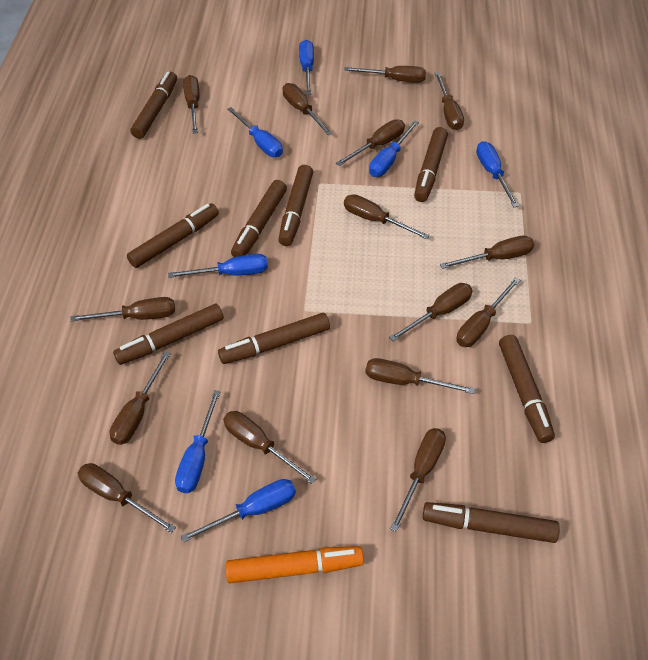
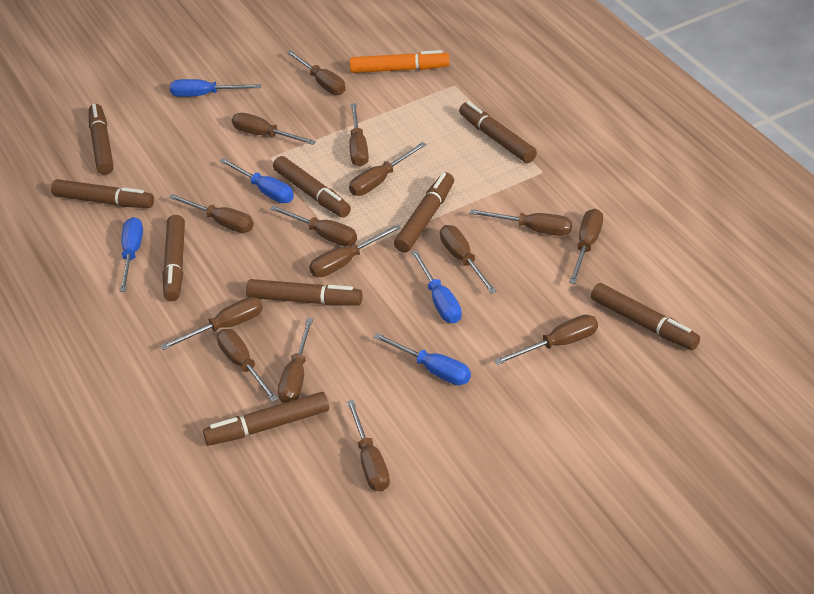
blue screwdriver: [168,254,268,278] [175,390,221,493] [181,479,296,543] [227,107,283,157] [299,40,314,95] [369,120,419,177] [476,141,519,207] = 7 -> [119,217,143,292] [170,79,261,97] [220,158,294,203] [373,333,471,385] [411,251,462,323] = 5

